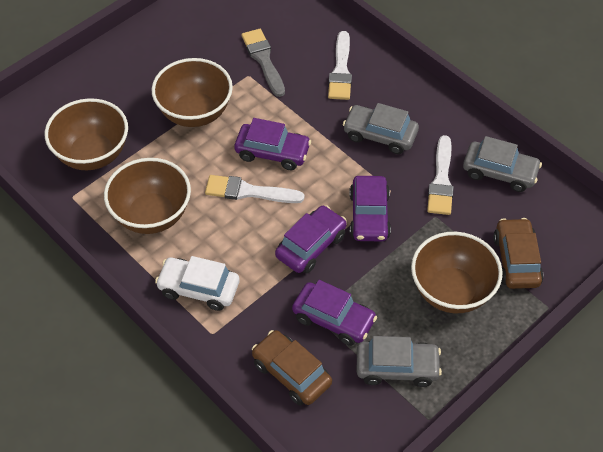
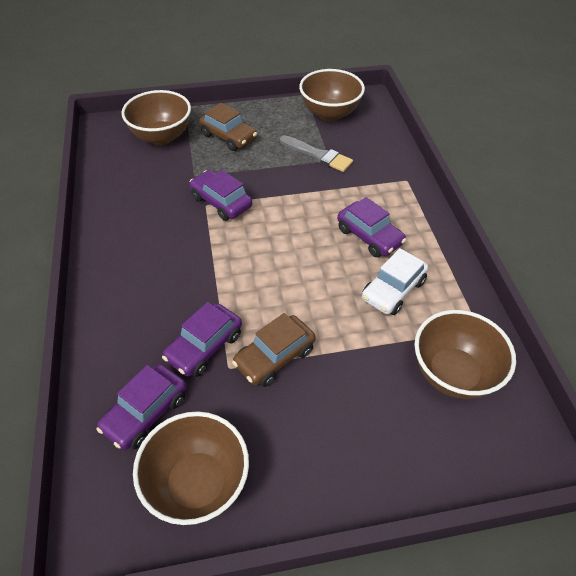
grey car: [343,103,419,154] [357,336,442,387] [463,136,542,192] = 3 -> none = 0
white brush: [205,175,304,203] [328,31,352,100] [427,135,454,215] = 3 -> none = 0

